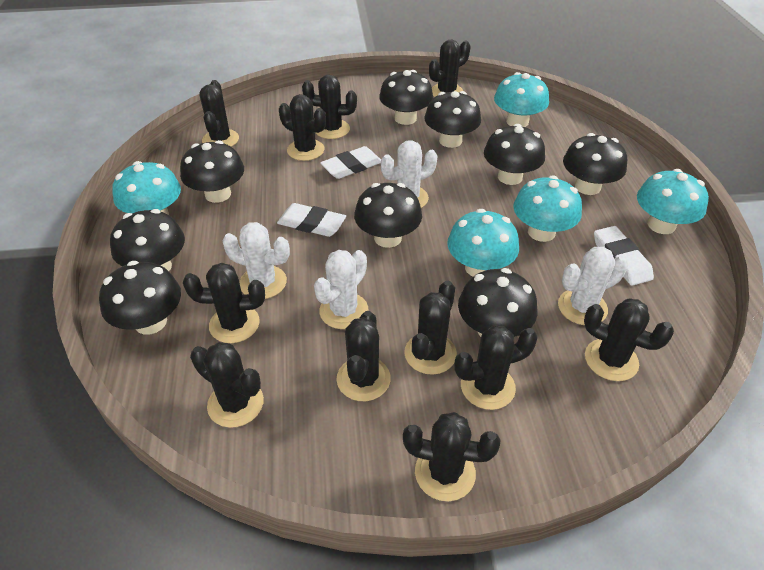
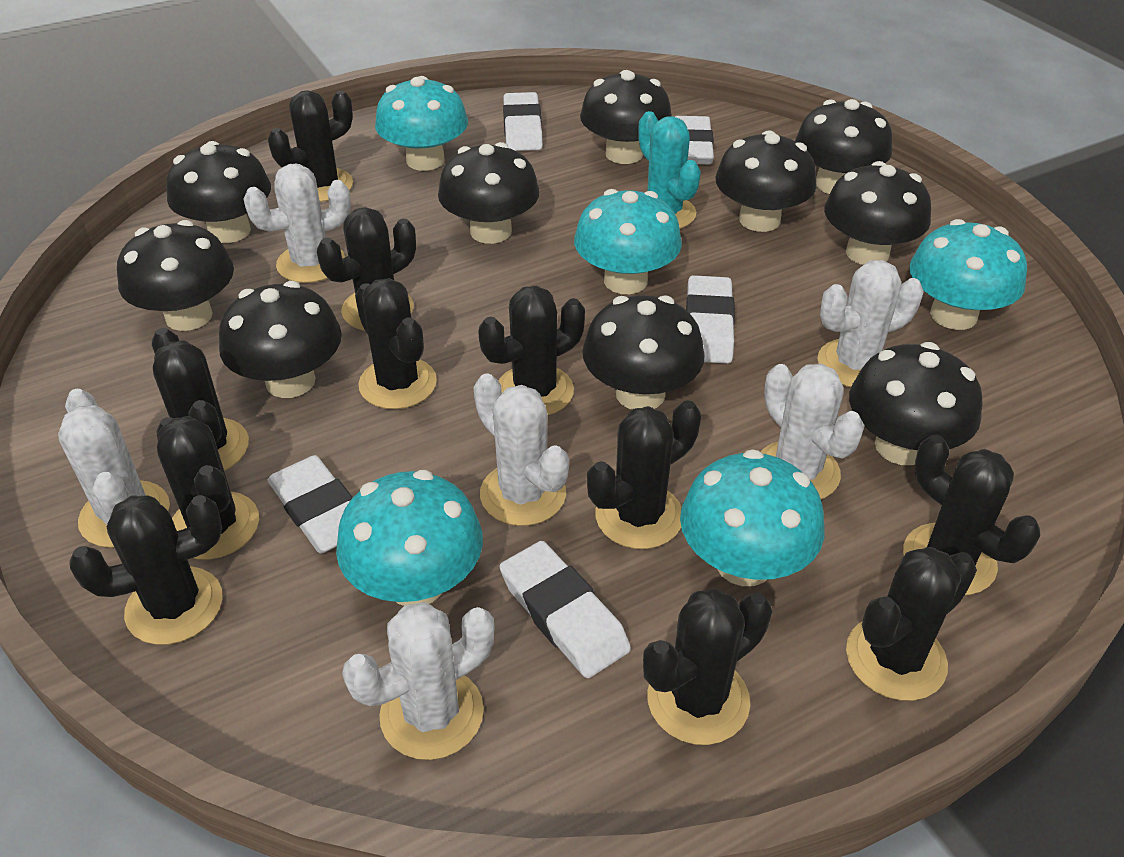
black mushroom: [99,261,181,335] [110,209,185,271] [180,140,244,203] [354,183,422,248] [379,70,433,125] [424,91,481,148] [458,268,537,337] [484,124,545,185] [563,133,627,195] = 9 -> [117,220,234,331] [166,141,271,243] [219,281,342,398] [438,142,540,244] [580,70,672,164] [582,295,705,410] [715,130,816,232] [795,99,892,194] [824,161,931,265] [849,342,982,465] = 10
turquoise cactus: none = 0 -> [638,111,701,229] = 1
white cactus: [222,222,290,299] [314,250,368,329] [381,140,437,208] [558,247,628,325] = 4 -> [58,389,170,548] [243,164,351,283] [342,602,494,760] [474,374,569,526] [761,364,865,499] [817,260,923,387] = 6
white eraser: [277,203,346,237] [320,146,381,179] [594,226,654,286] = 3 -> [268,455,353,553] [500,541,631,678] [503,92,543,151] [675,116,714,164] [686,275,735,364] = 5

